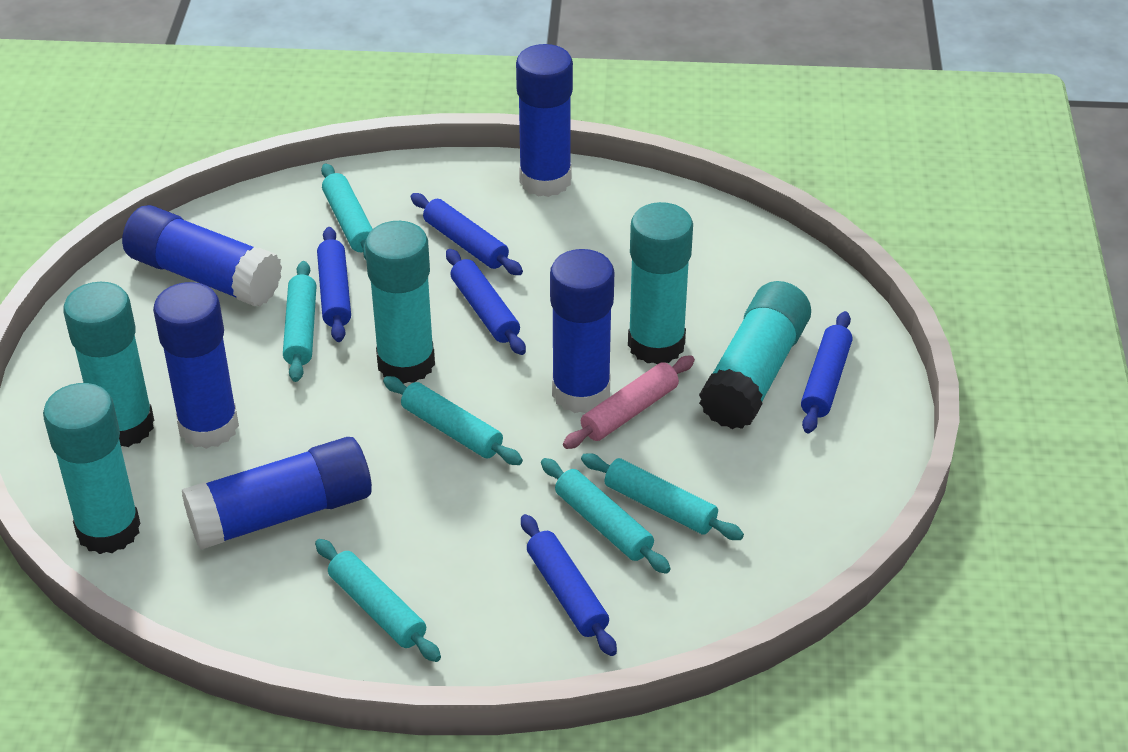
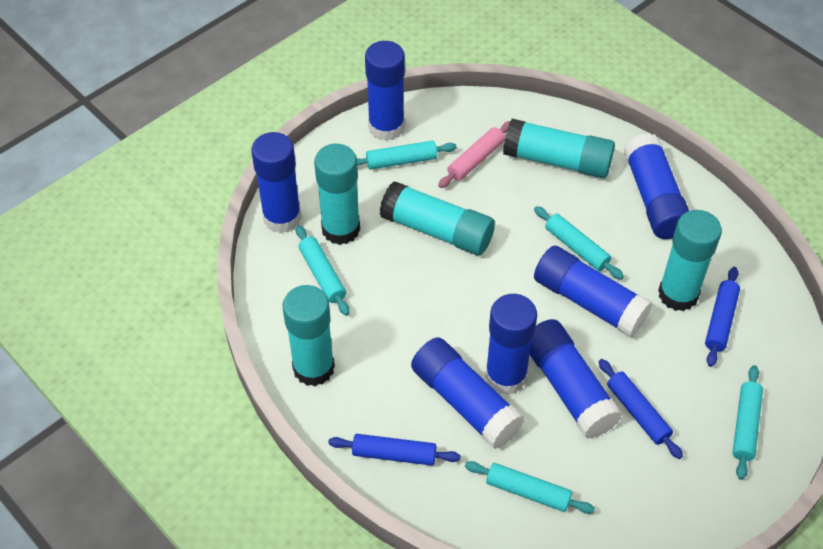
blue glue stick: [122,205,282,307] [153,282,239,449] [182,437,372,550] [516,44,573,197] [550,249,614,413] = 5 -> [251,132,301,233] [365,41,405,141] [411,338,524,449] [485,294,537,395] [530,319,622,439] [534,246,653,337] [624,133,689,239] = 7
blue rolling pin: [317,227,351,342] [410,193,523,275] [446,249,526,355] [521,514,617,656] [801,311,853,433] = 5 -> [328,434,461,466] [598,359,683,459] [705,267,740,367] = 3
turquoise rolling pin: [283,261,317,382] [315,539,441,662] [321,163,372,260] [383,376,523,465] [541,458,671,574] [581,453,744,540] = 6 -> [296,225,350,316] [357,141,457,170] [465,461,595,514] [534,206,624,280] [733,365,763,480] = 5

